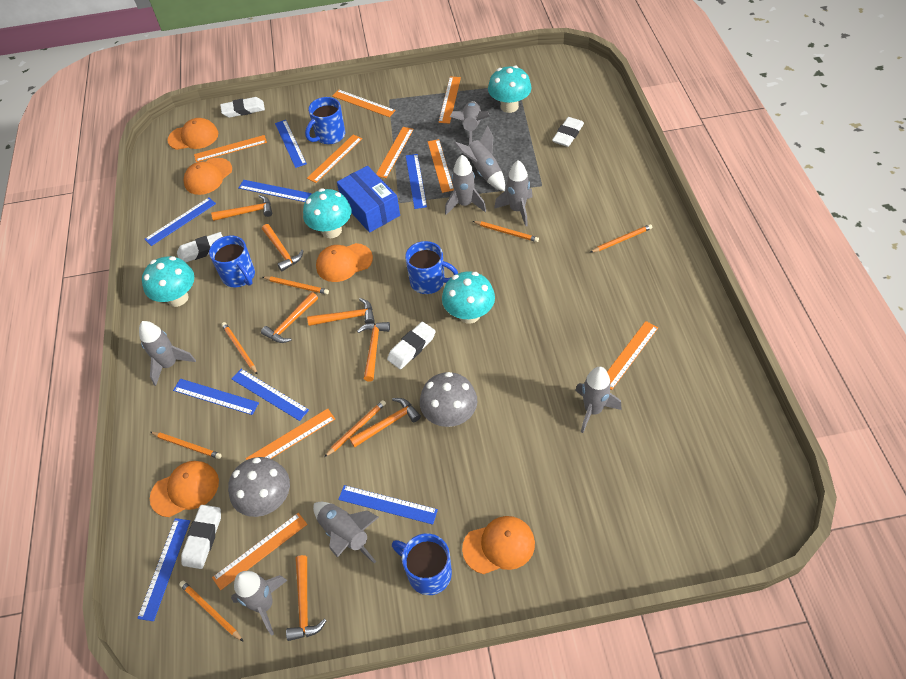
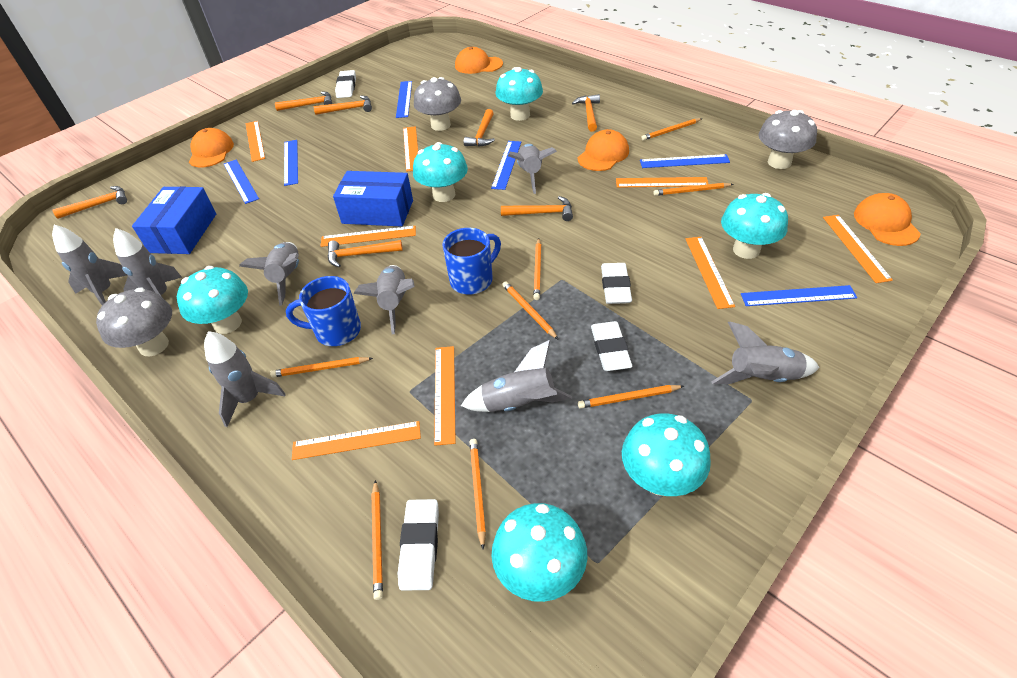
blue box: [337,166,400,233] = 1 -> [132,187,216,254] [333,171,413,227] = 2
blue mug: [209,236,255,287] [305,97,345,144] [392,533,452,595] [405,241,458,294] = 4 -> [286,276,361,346] [442,228,501,295] = 2
blue ruler: [137,518,190,621] [145,198,216,246] [173,379,259,415] [232,369,309,421] [239,180,312,202] [275,120,307,168] [338,485,438,525] [406,154,427,209] = 8 -> [224,160,259,204] [284,140,298,186] [396,81,412,118] [491,141,521,190] [640,154,730,168] [741,285,857,306] = 6
grey mushroom: [228,457,290,517] [420,372,477,427] = 2 -> [96,288,172,357] [414,77,461,131] [759,110,817,169] = 3
orange cap: [150,461,219,517] [168,118,218,150] [183,158,232,195] [316,243,373,282] [462,516,535,574] = 5 -> [189,128,234,168] [455,47,503,74] [577,129,629,171] [854,193,921,246] = 4
orange pencil: [150,432,222,459] [179,581,244,642] [221,322,258,375] [263,276,329,294] [325,400,386,457] [473,221,539,242] [590,224,652,253] = 7 -> [270,357,373,378] [372,480,383,600] [470,439,486,550] [502,281,559,340] [533,238,541,300] [578,385,684,409] [641,118,702,141] [654,183,733,196] = 8
orange ruler: [194,135,267,162] [212,513,307,590] [245,408,335,460] [307,134,362,183] [332,89,396,117] [376,127,414,178] [428,139,454,193] [438,76,461,124] [607,321,658,390] = 9 -> [245,121,265,162] [292,421,421,460] [320,226,416,247] [403,126,418,172] [434,346,456,446] [616,177,708,188] [686,237,735,309] [823,215,893,283] = 8
turquoise mushroom: [142,256,194,307] [303,188,351,238] [442,272,495,324] [488,66,531,113] = 4 -> [177,266,248,334] [413,142,468,202] [491,503,588,602] [496,67,543,121] [622,414,711,496] [721,193,788,259] = 6
white eraser: [177,232,223,262] [181,505,221,569] [220,97,265,118] [387,322,436,369] [552,117,584,147] = 5 -> [335,70,356,98] [398,499,439,591] [591,321,633,371] [601,263,632,304] = 4

